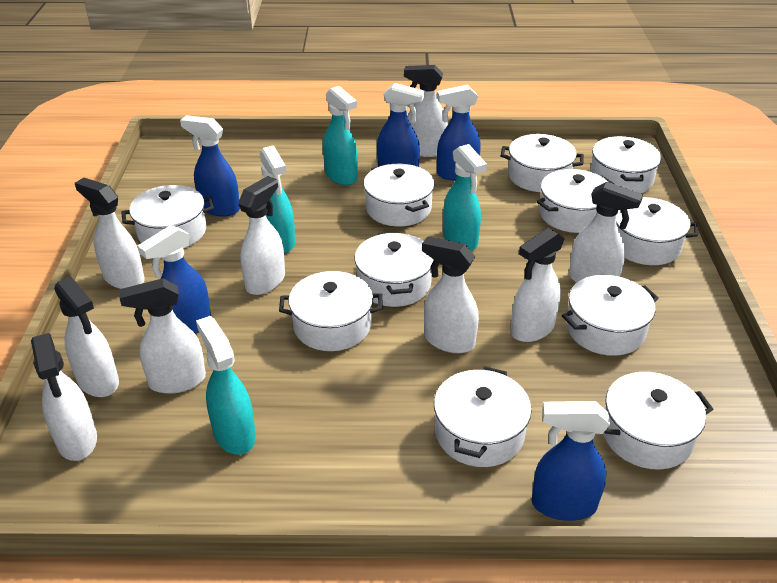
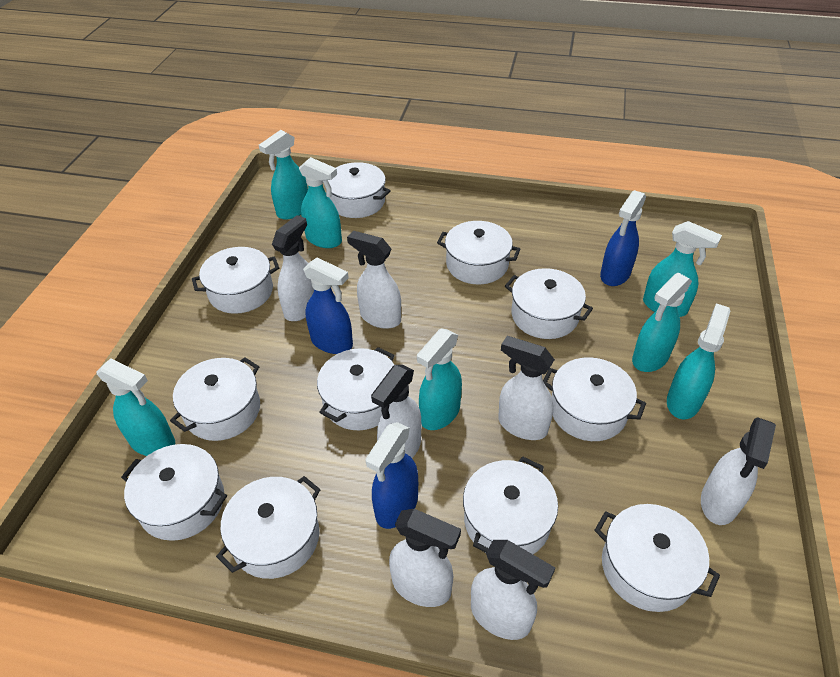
blue spray bottle: [137,225,211,334] [180,115,240,216] [377,83,425,167] [437,85,481,180] [531,401,610,521] = 5 -> [303,258,353,354] [365,422,418,529] [600,190,646,286] = 3
turquoise spray bottle: [196,316,256,455] [260,145,295,253] [323,86,358,185] [443,144,487,251] = 4 -> [96,358,175,456] [259,130,308,220] [299,157,342,248] [417,328,462,430] [632,273,692,372] [643,221,722,317] [667,303,730,419] = 7
white spray bottle: [31,333,97,461] [54,276,119,397] [75,178,145,289] [119,278,206,394] [238,176,285,295] [404,65,448,157] [422,237,479,353] [511,228,565,342] [569,182,643,283] = 9 -> [272,215,314,321] [347,231,401,329] [371,365,421,458] [389,509,461,607] [471,540,555,640] [498,336,555,440] [701,417,776,525] = 7

